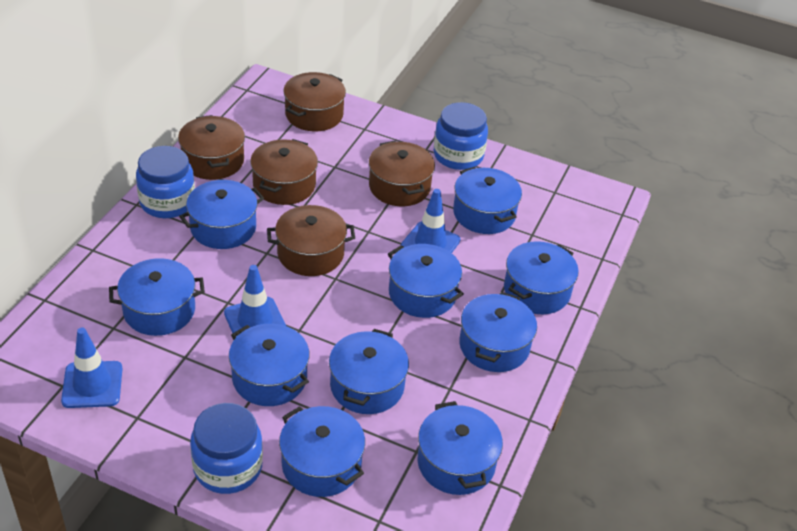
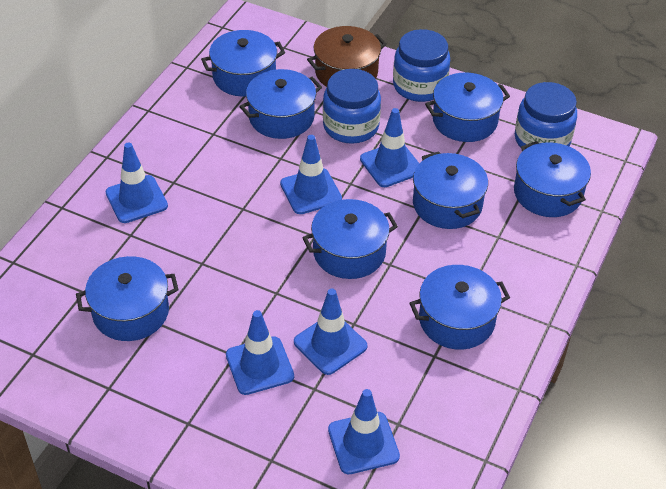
blue pot: [109,258,205,336] [179,180,264,249] [229,324,310,406] [279,406,365,497] [329,329,409,414] [388,244,464,318] [418,401,503,495] [453,167,522,234] [459,292,537,372] [504,241,579,314] = 10 -> [76,256,179,341] [201,30,285,97] [239,69,322,139] [302,199,398,279] [410,265,510,350] [413,151,488,229] [425,73,510,142] [514,141,591,217] = 8
blue traffic cone: [61,328,123,408] [224,265,286,337] [401,189,460,253] = 3 -> [105,142,168,223] [226,310,294,395] [280,135,342,214] [294,289,368,375] [328,389,400,474] [360,108,420,187] = 6
brown pot: [178,115,245,180] [250,139,318,205] [267,205,355,276] [283,72,346,131] [369,141,435,206] = 5 -> [307,26,387,87] = 1

